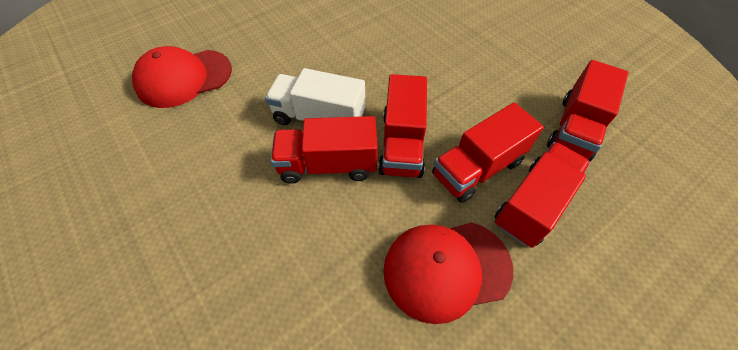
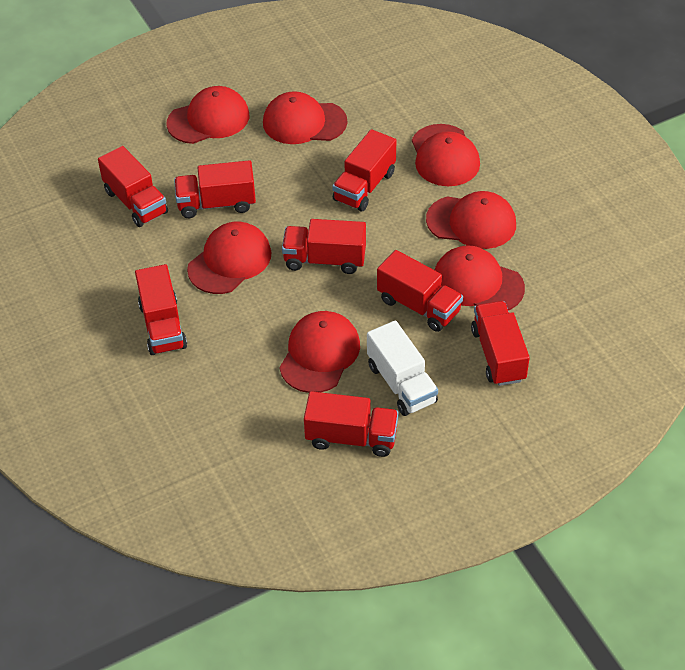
red cap: [132,46,232,108] [383,222,513,324] = 2 -> [166,86,249,144] [187,222,271,294] [263,91,347,144] [279,311,360,393] [412,124,480,186] [426,191,516,249] [435,245,525,311] = 7
red truck: [271,116,378,184] [378,74,427,178] [432,103,544,203] [494,142,591,248] [547,60,629,161] = 5 -> [98,146,168,227] [135,264,187,355] [174,160,256,218] [282,219,366,274] [304,391,399,457] [332,129,396,212] [377,250,463,332] [471,301,530,386] = 8

